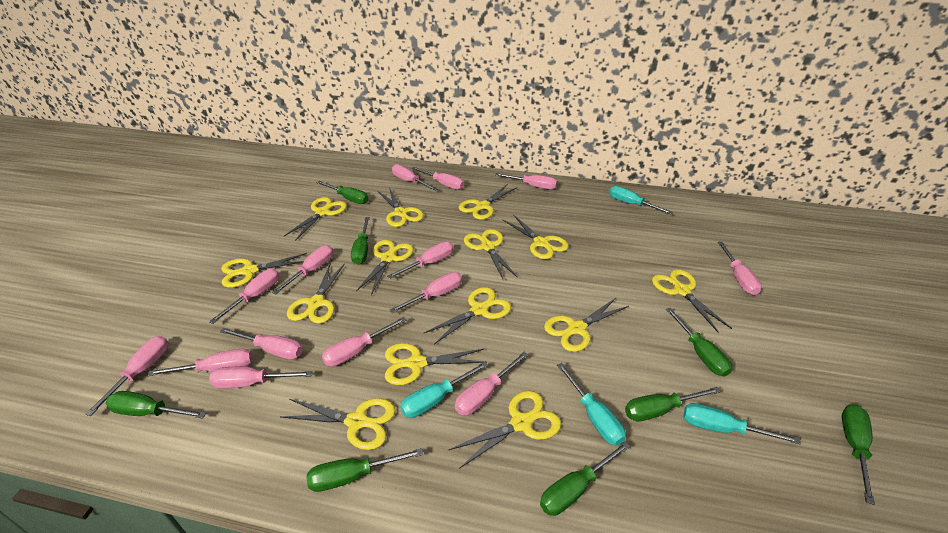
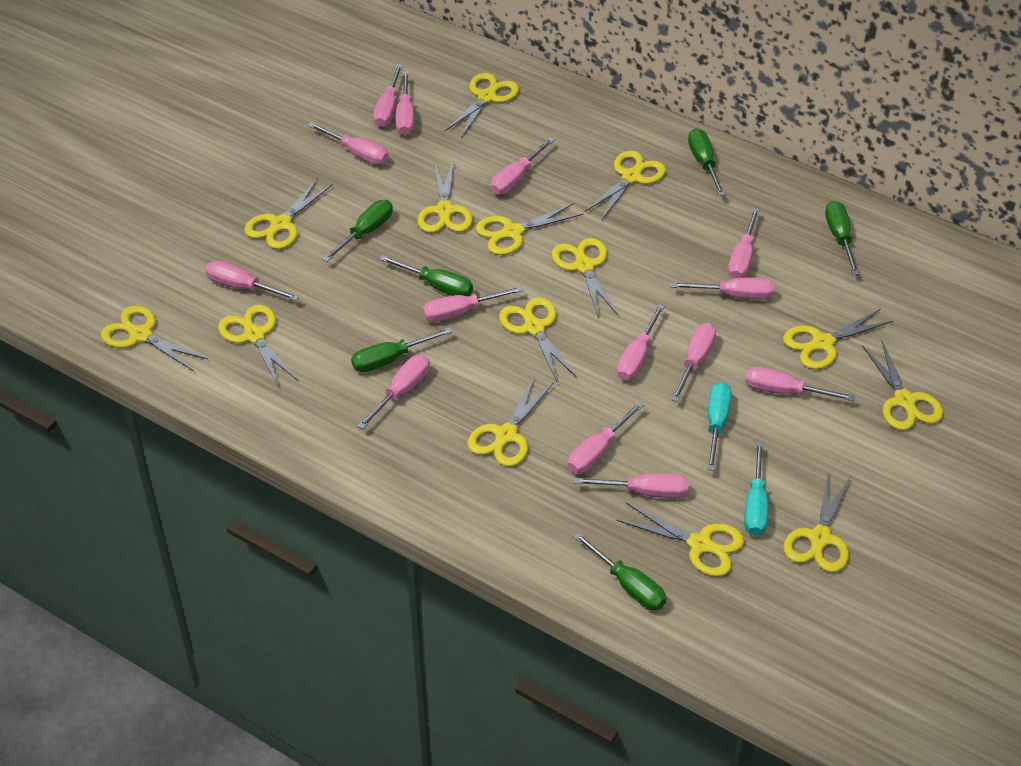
green screwdriver: [106,391,206,419] [306,448,424,492] [316,181,369,204] [351,217,370,264] [540,442,630,516] [625,387,721,421] [666,308,732,377] [842,404,875,505] = 8 -> [322,200,393,262] [351,327,452,372] [379,255,473,296] [573,532,666,610] [688,128,725,196] [825,201,859,275] = 6
turquoise screwdriver: [400,362,489,418] [557,363,626,446] [609,186,673,215] [683,403,801,445] = 4 -> [707,382,731,471] [744,442,768,536] = 2

